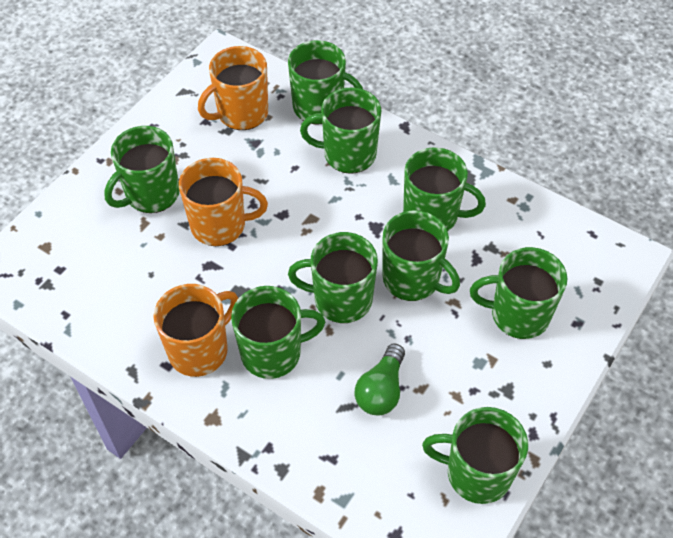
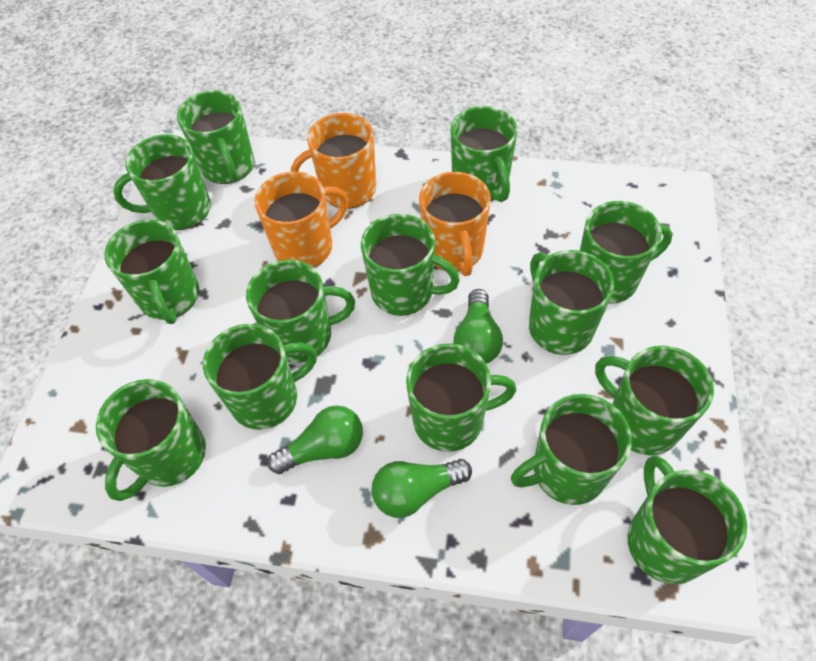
green light bulb: [355,343,405,416] = 1 -> [268,406,363,474] [371,459,472,518] [454,289,503,364] = 3
green mug: [104,126,180,213] [231,286,325,379] [288,40,363,124] [288,232,378,323] [300,88,381,174] [383,210,460,301] [403,147,486,231] [422,407,528,504] [470,247,568,339] = 9 -> [96,379,206,501] [104,219,199,324] [113,134,211,230] [177,90,254,184] [203,324,317,430] [246,260,355,363] [361,214,460,316] [406,343,517,452] [450,106,518,202] [511,394,632,505] [529,250,614,355] [580,201,673,304] [595,346,714,455] [627,455,747,584] = 14

